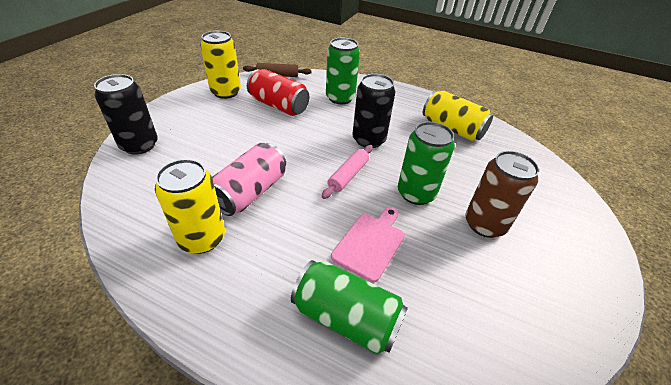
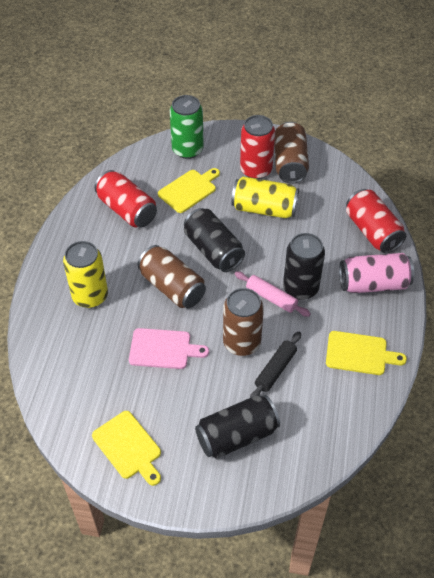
black can: [94,74,158,155] [353,74,395,148] = 2 -> [184,208,245,272] [195,395,280,459] [283,233,325,300] = 3
black rolling pin: none = 0 -> [250,331,301,398] = 1
brown can: [465,151,539,238] = 1 -> [138,245,206,308] [223,288,264,356] [274,122,309,183] = 3
brown rolling pin: [243,63,312,77] = 1 -> none = 0
green can: [291,260,408,354] [326,38,360,104] [398,122,455,205] = 3 -> [170,95,204,159] = 1
red can: [247,69,309,116] = 1 -> [95,170,157,227] [240,115,275,179] [346,189,406,253] = 3
yellow can: [155,159,225,254] [200,31,241,99] [423,90,493,141] = 3 -> [63,241,108,308] [231,176,299,219] = 2
yellow cutting board: none = 0 -> [92,411,161,486] [158,168,220,213] [326,331,407,375] = 3

